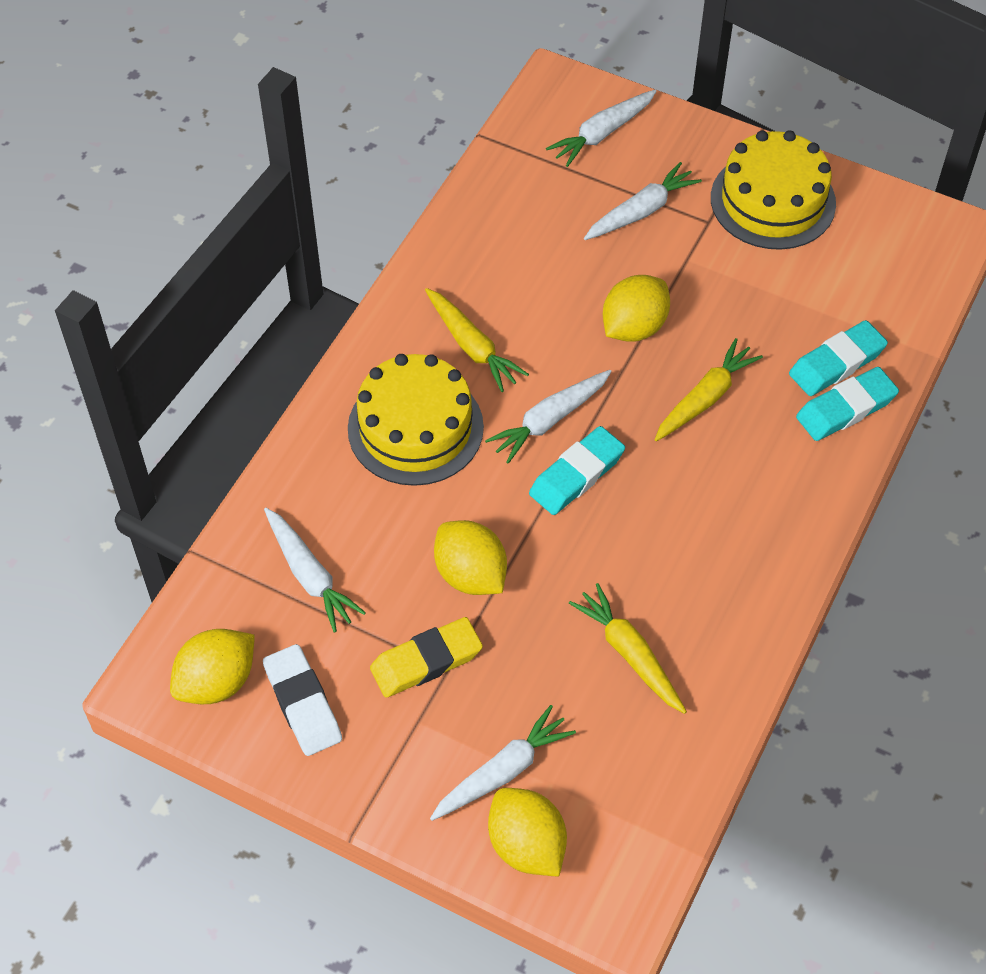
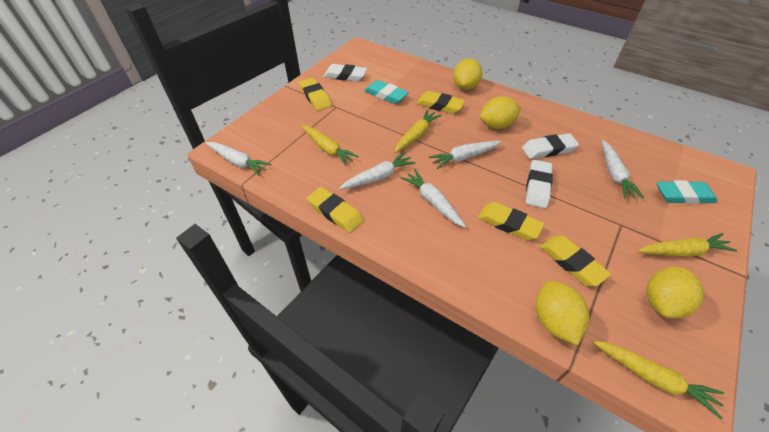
turquoise eraser: [529,426,625,515] [789,320,888,396] [796,367,899,441] = 3 -> [364,80,409,104] [657,180,717,204] = 2
white eraser: [263,644,342,756] = 1 -> [323,64,367,82] [522,133,579,159] [526,160,553,208] = 3
yellow cake: [348,354,484,486] [711,130,836,250] = 2 -> none = 0
yellow carrot: [425,288,529,392] [569,583,687,714] [655,338,763,441] = 3 -> [301,125,359,166] [394,109,442,153] [592,340,724,419] [638,233,737,257] = 4
yellow eraser: [370,617,483,698] = 1 -> [299,78,332,111] [307,187,364,233] [416,91,465,114] [478,202,544,240] [540,235,611,286] = 5

